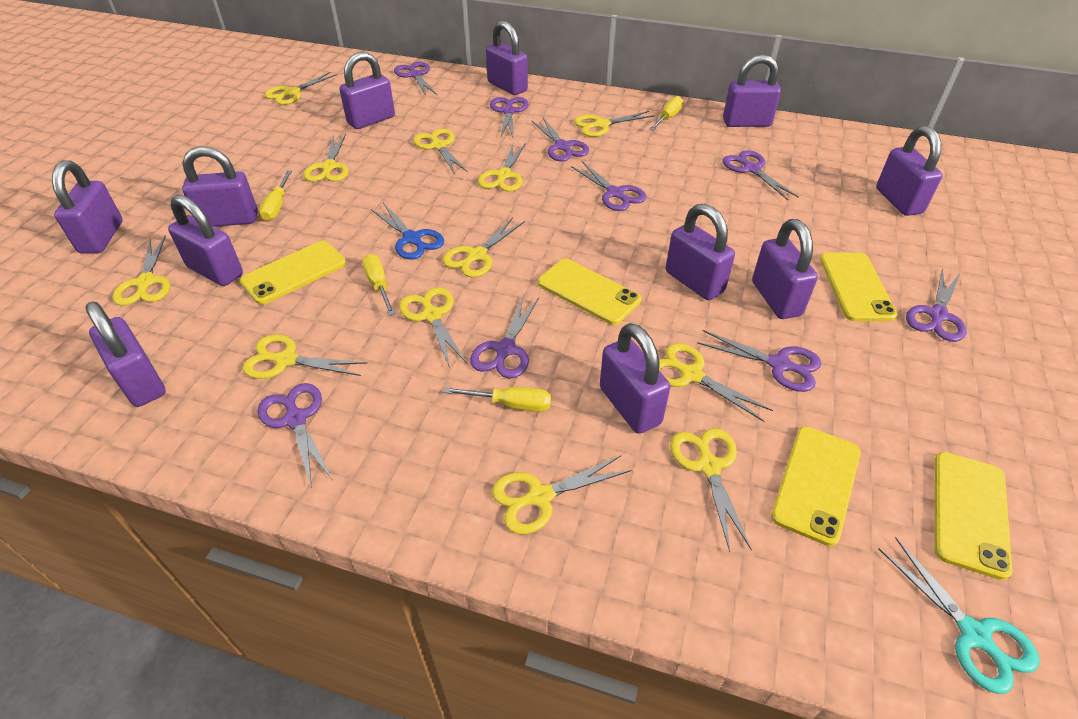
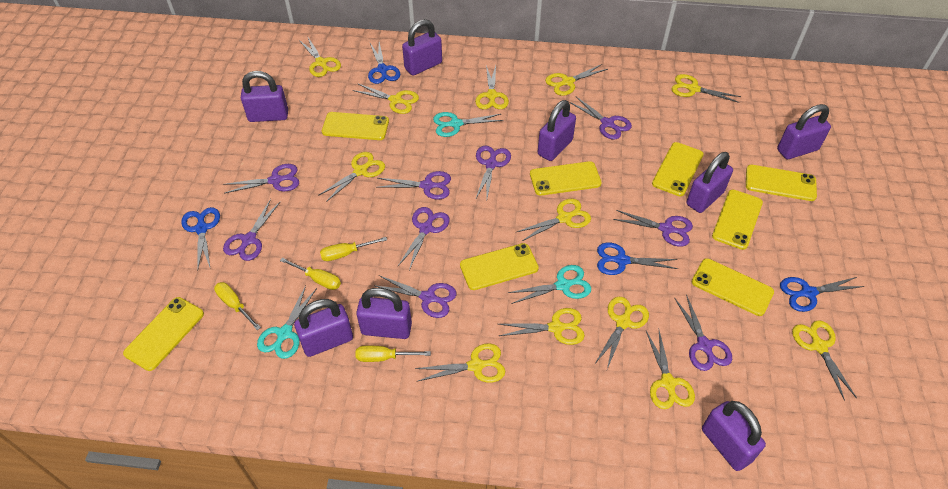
blue scissors: [371,203,444,260] = 1 -> [181,207,220,271] [368,42,401,84] [597,243,678,275] [780,277,864,312] = 4
purple padlock: [52,160,123,254] [85,301,166,407] [168,194,243,286] [182,146,258,227] [339,52,395,129] [486,21,528,95] [600,323,670,434] [666,204,735,300] [723,54,781,127] [752,219,818,319] [876,126,943,216] = 11 -> [241,71,288,122] [294,299,353,357] [356,288,412,339] [402,19,442,76] [538,100,576,161] [686,152,733,213] [702,401,766,471] [777,104,831,159] = 8
turquoise scissors: [878,537,1040,694] = 1 -> [257,285,317,359] [433,112,504,137] [508,265,591,304] = 3
yellow phone: [240,241,346,304] [538,259,641,325] [771,426,861,546] [820,252,898,321] [934,452,1013,580] = 5 -> [123,297,204,371] [322,112,389,140] [460,243,539,290] [530,161,602,196] [652,142,704,196] [692,258,774,316] [712,190,763,250] [746,165,817,201] = 8

